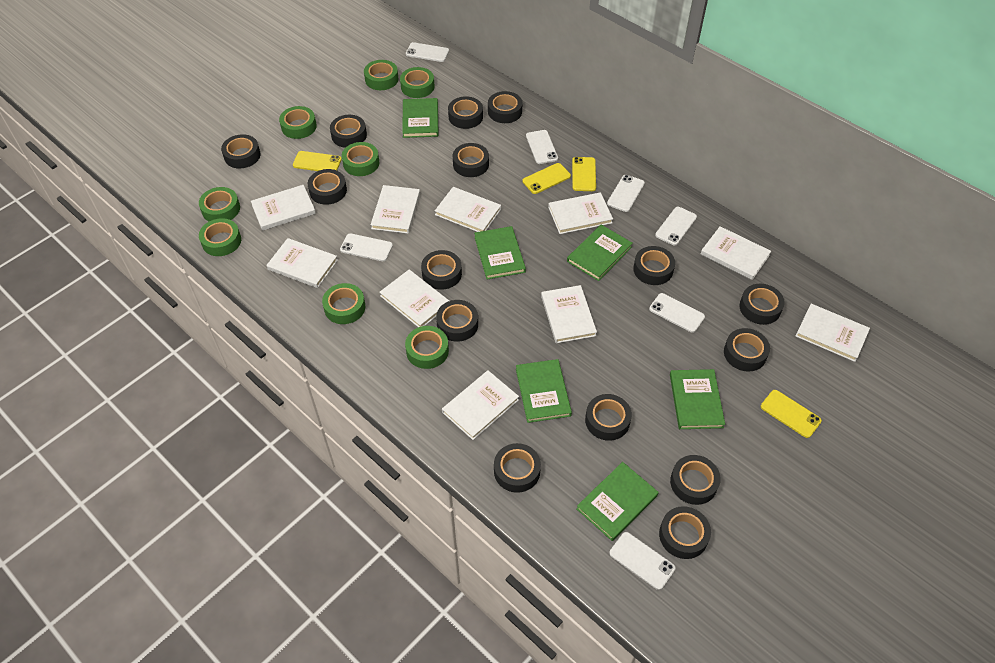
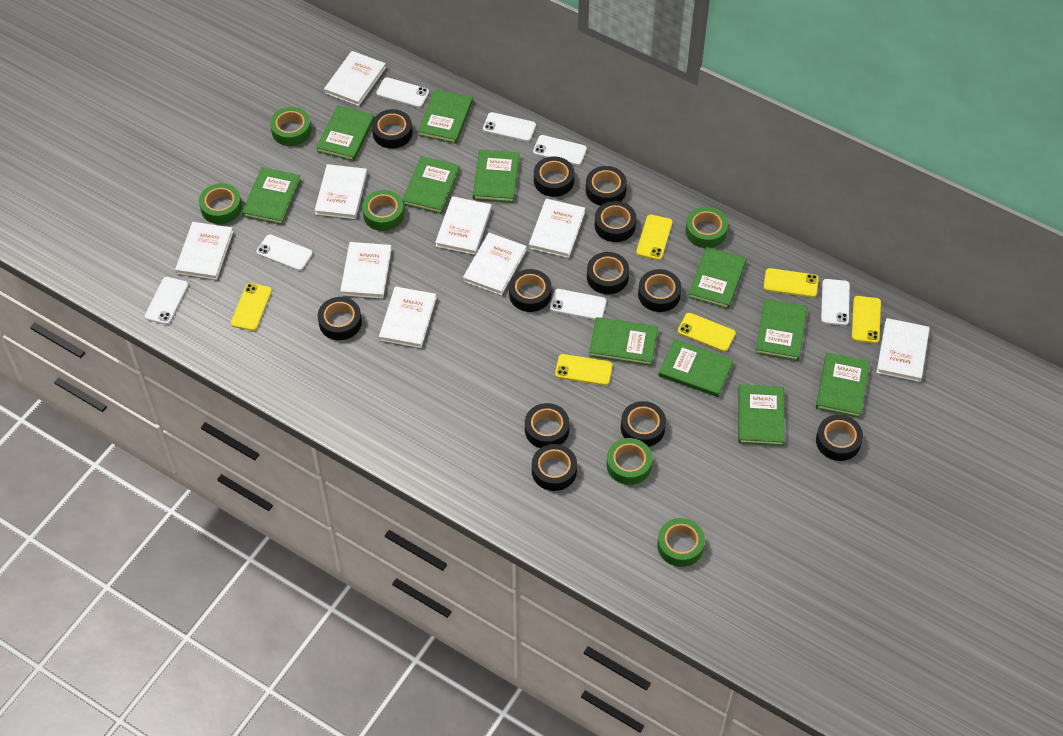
black tape: [221,134,261,168] [308,169,347,205] [330,115,367,148] [421,250,462,290] [436,300,478,342] [448,96,483,129] [453,143,489,177] [488,91,522,123] [494,443,541,493] [585,394,632,441] [633,246,675,285] [659,506,711,559] [670,455,721,505] [724,328,770,371] [739,284,785,325] = 15 -> [318,297,362,340] [372,109,413,149] [509,269,552,312] [525,403,569,448] [532,444,577,491] [534,156,574,197] [586,166,627,206] [587,252,629,294] [595,201,636,242] [621,401,666,447] [638,269,681,312] [816,415,863,461] = 12
green book: [402,98,439,138] [474,226,526,280] [516,359,572,423] [567,225,633,281] [577,462,659,541] [670,369,725,429] = 6 -> [242,167,301,225] [316,105,375,161] [402,156,460,214] [418,89,473,144] [473,150,520,203] [589,317,658,366] [658,339,734,397] [688,247,746,309] [738,384,785,446] [755,299,808,361] [816,353,870,418] = 11
green tape: [199,187,240,221] [199,218,241,256] [279,106,317,139] [322,283,366,324] [342,142,379,176] [364,60,398,90] [400,67,435,98] [405,326,449,369] = 8 -> [199,183,242,224] [270,107,311,146] [362,190,404,231] [607,438,652,485] [657,518,705,567] [685,207,728,248] = 6
white book: [251,185,316,231] [266,238,338,288] [371,185,420,234] [379,270,449,327] [435,187,501,232] [442,370,519,440] [541,285,597,343] [548,192,613,234] [701,226,771,280] [796,304,870,362] = 10 -> [175,222,233,280] [315,164,367,219] [324,51,386,106] [340,242,392,299] [379,286,436,348] [435,196,492,255] [463,233,527,295] [529,199,585,258] [876,318,930,382] = 9
yellow phone: [293,151,342,171] [522,163,571,194] [572,157,596,191] [761,390,822,438] = 4 -> [231,283,272,331] [555,354,613,385] [636,215,672,260] [678,313,736,352] [764,268,819,297] [852,296,881,343] = 6

